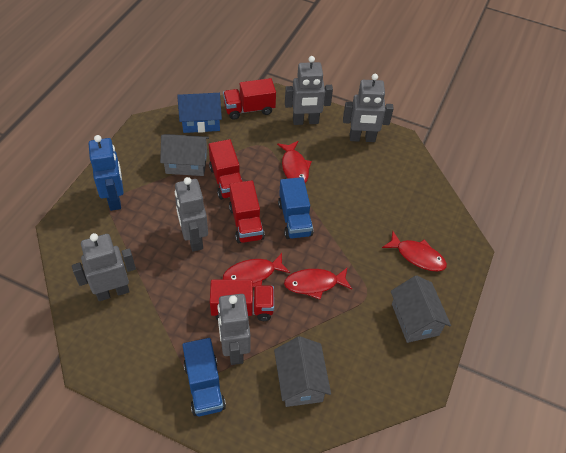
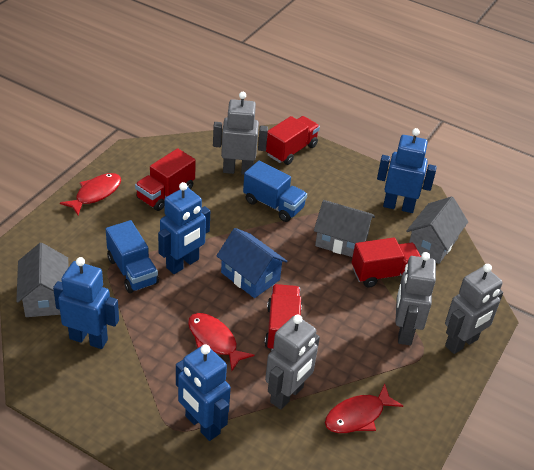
blue robot: [89,135,124,211] = 1 -> [53,257,119,349] [158,182,210,274] [176,344,231,441] [377,128,437,213] = 4
grey robot: [72,233,136,301] [175,177,208,252] [217,294,251,365] [285,56,333,125] [343,74,394,142] = 5 -> [213,92,268,175] [265,315,320,410] [395,252,436,346] [445,264,503,354] = 4
red fish: [223,253,290,287] [277,141,312,183] [284,268,352,299] [382,231,447,271] = 4 -> [60,173,121,215] [188,313,255,371] [325,384,403,433] = 3

